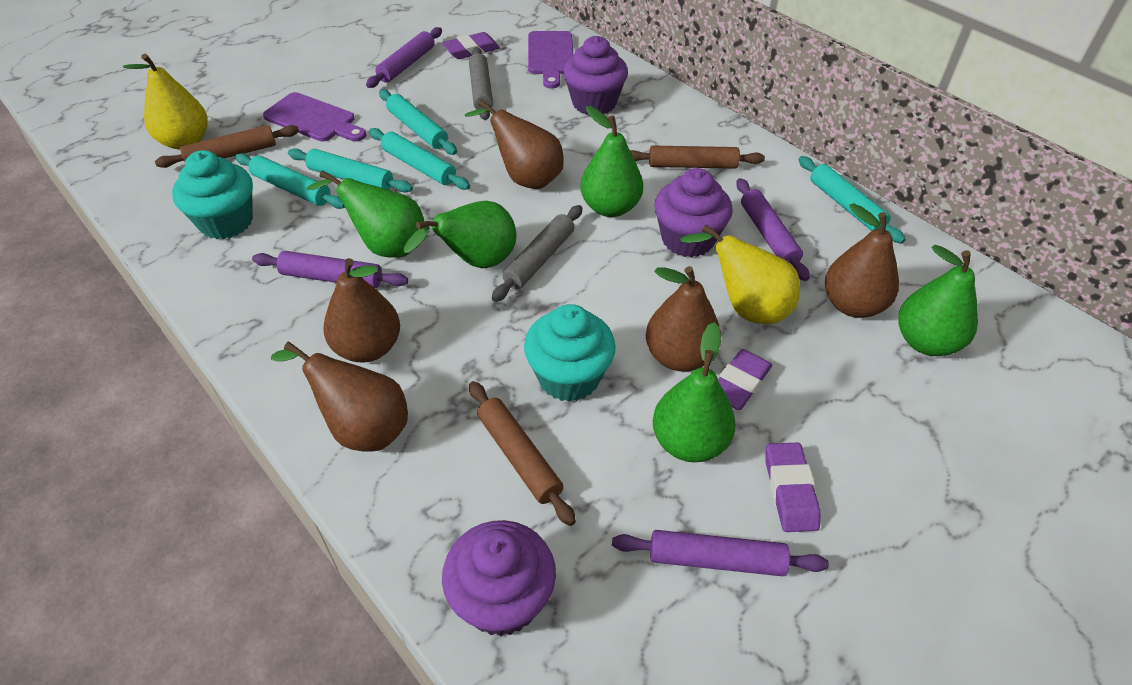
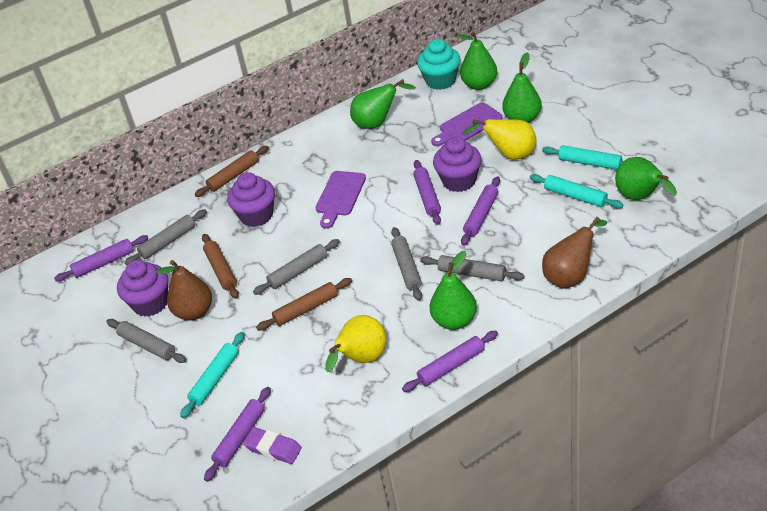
brown pear: [271,341,408,452] [323,258,400,362] [465,100,564,189] [646,266,721,372] [825,203,899,318] = 5 -> [156,260,212,321] [542,217,607,289] = 2
grey rolling pin: [469,47,493,120] [492,205,583,302] = 2 -> [106,319,186,363] [124,209,207,265] [253,239,340,295] [391,227,422,301] [420,255,524,282] = 5
purple eraser: [442,32,500,59] [718,349,772,410] [765,443,821,532] = 3 -> [243,427,302,464] = 1
purple rolling pin: [252,251,408,288] [366,27,442,88] [612,530,829,576] [736,178,809,281] = 4 -> [54,235,149,282] [204,387,271,482] [402,331,498,392] [413,160,441,225] [461,177,500,246] = 5
turquoise cupcake: [172,150,253,239] [524,304,616,402] = 2 -> [417,39,461,90] = 1
turquoise rolling pin: [235,153,345,209] [288,148,413,192] [369,128,470,190] [379,89,457,155] [798,156,906,243] = 5 -> [180,332,245,418] [530,174,623,208] [542,145,623,170] = 3

